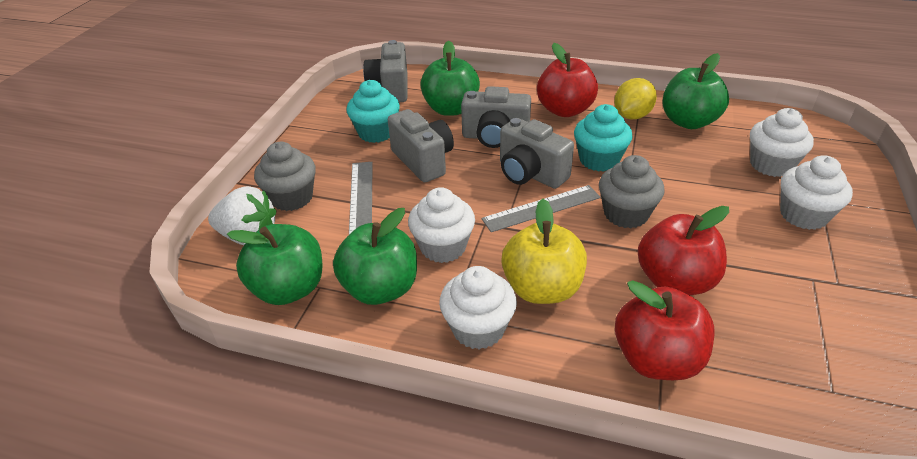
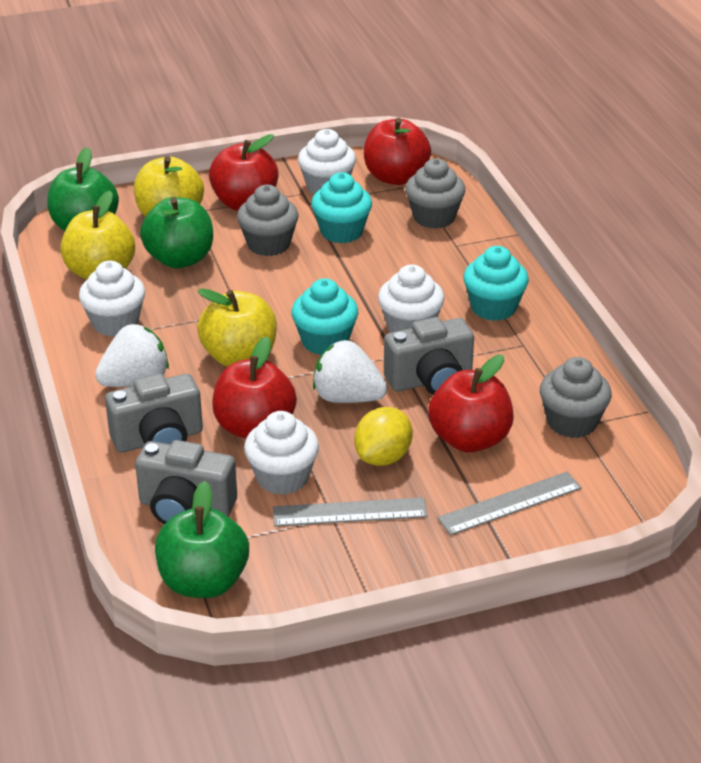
green apple: [227,224,322,305] [333,208,417,305] [420,41,480,116] [662,53,729,129] = 4 -> [47,147,119,231] [140,197,213,269] [155,481,249,598] = 3
grey camera: [363,40,407,102] [388,109,454,183] [461,86,531,148] [500,118,574,189] = 4 -> [105,374,203,453] [135,440,237,524] [384,317,474,395] = 3
grey cupcake: [254,142,316,211] [599,155,665,228] = 2 -> [237,185,299,256] [405,158,465,229] [540,357,612,438] = 3
red apple: [537,43,598,117] [615,280,715,380] [638,206,729,295] = 3 -> [209,134,279,211] [212,337,297,438] [364,118,431,185] [428,355,513,453] = 4
turquoise cupcake: [347,80,400,143] [574,104,633,172] = 2 -> [291,278,358,355] [311,172,372,243] [463,246,529,321] = 3
white strawberry: [208,186,276,245] = 1 -> [95,324,169,387] [313,340,387,403] = 2
yellow apple: [501,199,587,304] = 1 -> [61,191,135,280] [134,156,204,217] [197,288,277,367] = 3

